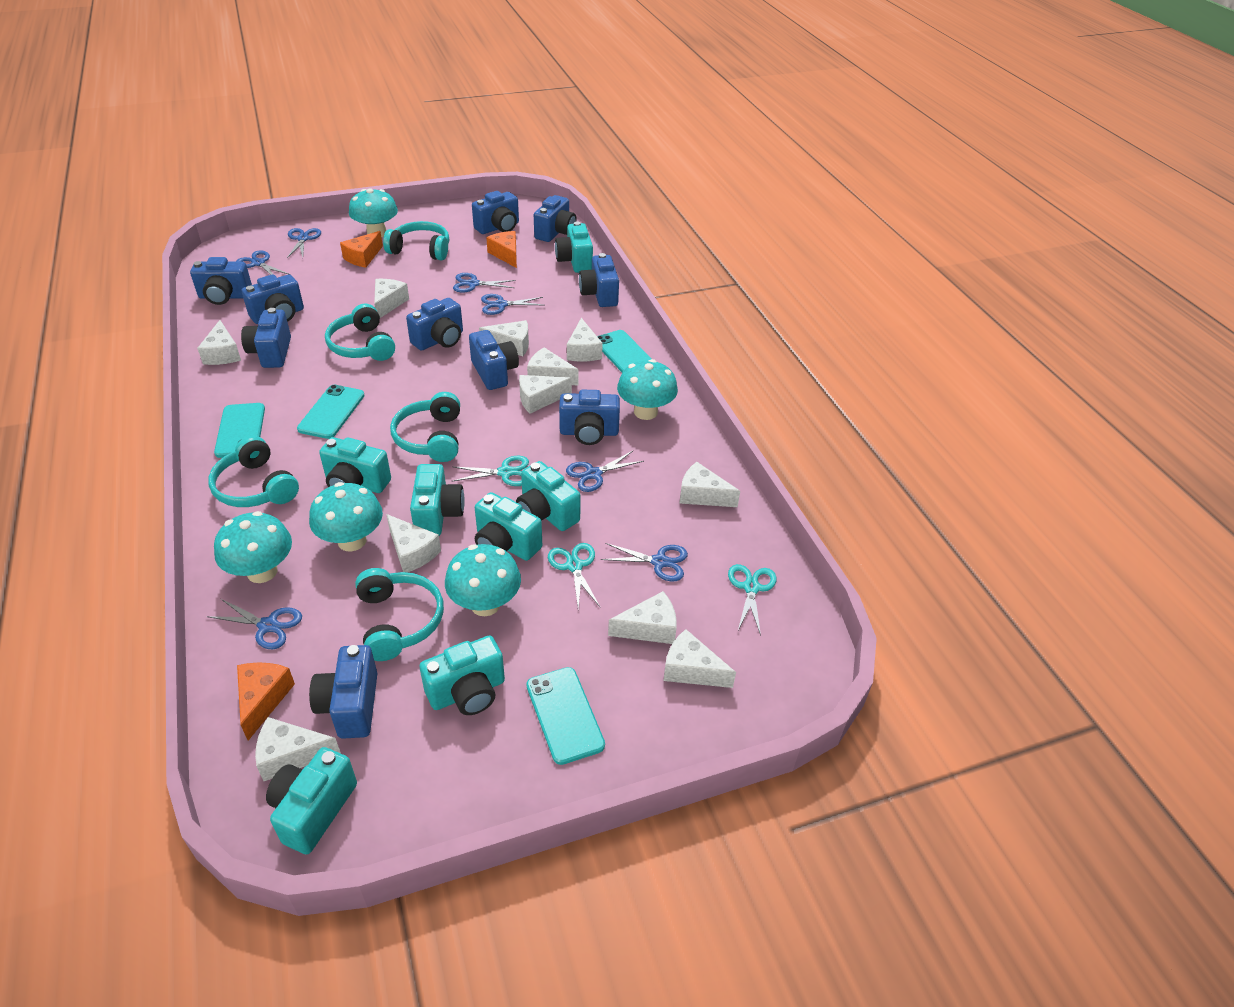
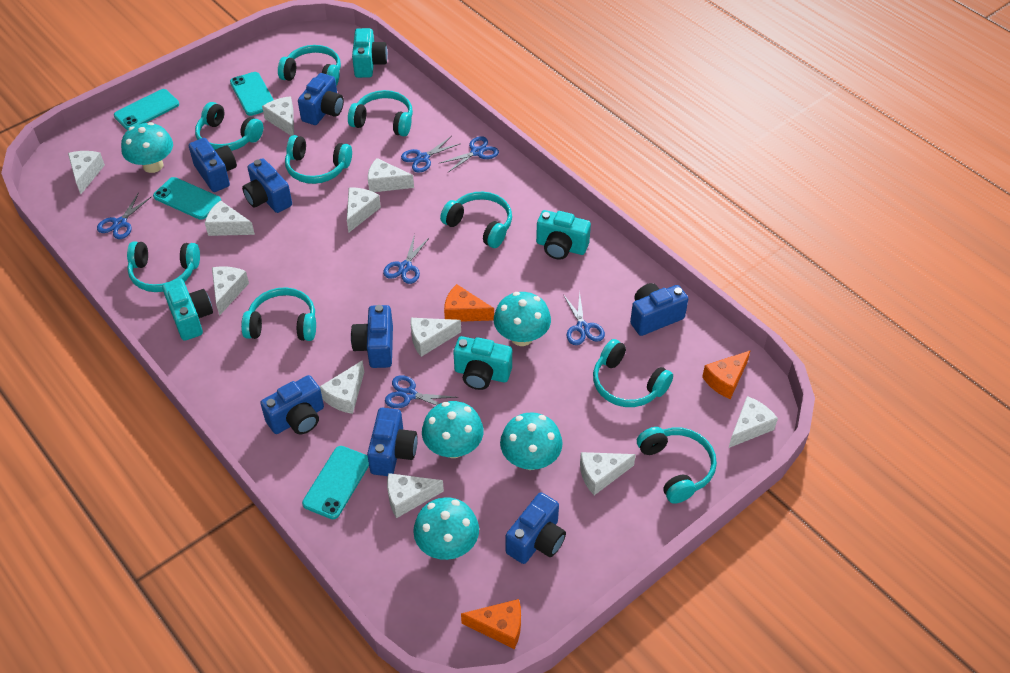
blue camera: [190,257,252,305] [241,308,291,368] [242,274,304,324] [309,645,377,739] [406,298,463,351] [469,330,519,390] [472,191,519,234] [534,195,577,242] [559,390,620,445] [579,253,619,307] = 10 -> [189,138,237,192] [242,158,292,213] [260,375,324,435] [298,73,344,125] [351,305,393,368] [367,408,417,476] [506,492,566,564] [630,283,688,336] = 8
blue scissors: [206,598,302,649] [236,250,290,275] [287,228,321,258] [453,273,516,293] [481,294,543,315] [566,450,644,492] [601,543,688,582] = 7 -> [97,192,152,239] [383,234,430,284] [385,375,459,408] [401,136,460,172] [440,136,499,173] [563,292,605,345] = 6
turquoise camera: [266,747,357,855] [319,437,391,493] [410,464,465,536] [420,635,505,715] [475,492,542,561] [516,461,580,531] [555,221,593,273] = 7 -> [162,278,213,341] [352,28,388,78] [453,336,512,390] [536,210,591,260] = 4
turquoise headphones: [208,436,299,507] [325,304,395,361] [355,568,444,661] [383,221,449,261] [390,392,460,462] = 5 -> [127,241,200,292] [195,102,263,151] [241,287,316,341] [278,45,341,86] [285,135,352,184] [348,90,413,136] [440,192,512,248] [593,339,673,407] [637,427,717,504] = 9
turquoise scissors: [452,456,529,486] [548,543,600,609] [728,564,777,636] = 3 -> none = 0

